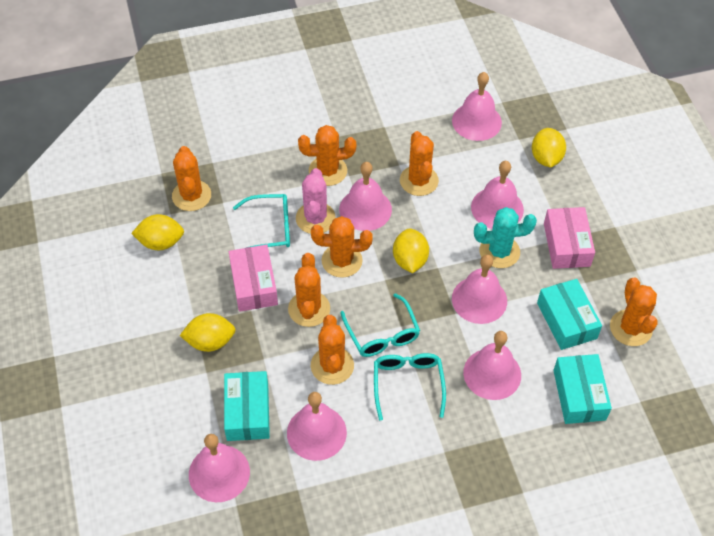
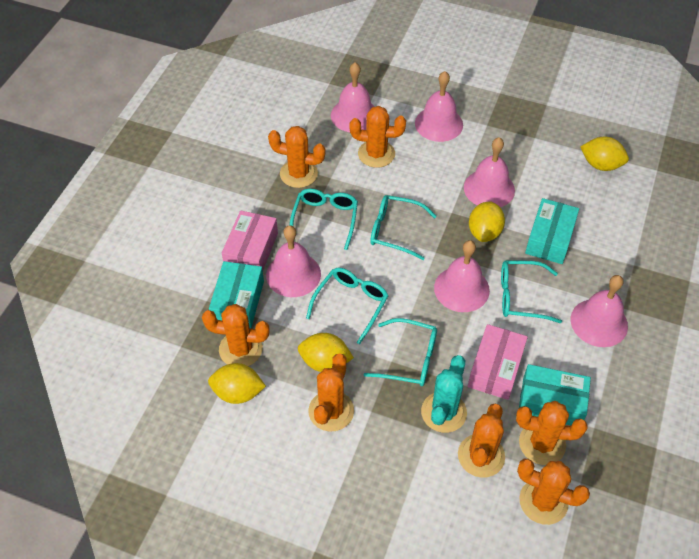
pink bell: [189,434,250,502] [287,392,347,461] [339,162,392,231] [452,72,502,141] [452,255,507,324] [463,331,521,400] [471,161,524,229] = 7 -> [266,225,321,297] [331,62,375,132] [415,71,463,142] [434,240,490,312] [464,137,515,207] [571,275,628,347] = 6
pink cactus: [296,168,336,234] = 1 -> none = 0
turquoise glasses: [233,194,290,248] [340,293,420,357] [374,353,446,421] = 3 -> [290,189,358,250] [306,268,388,344] [364,318,437,386] [370,195,437,260] [501,261,562,323] = 5

